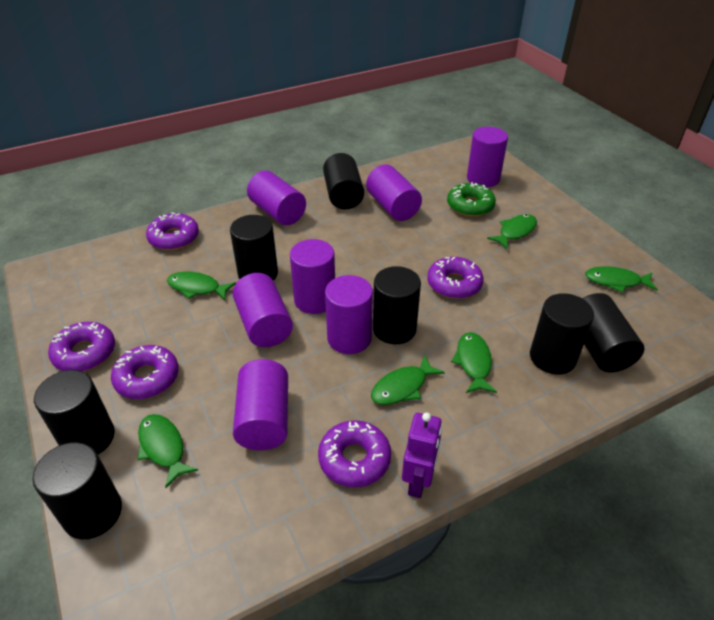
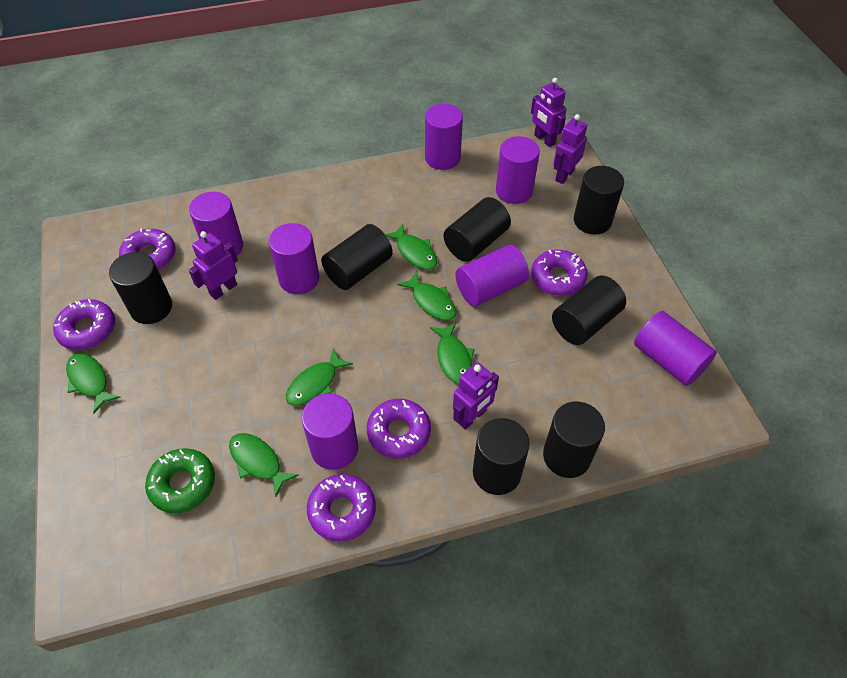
purple robot: [402,412,442,498] = 1 -> [189,231,238,300] [453,362,499,429] [531,78,567,147] [553,114,587,184] = 4

